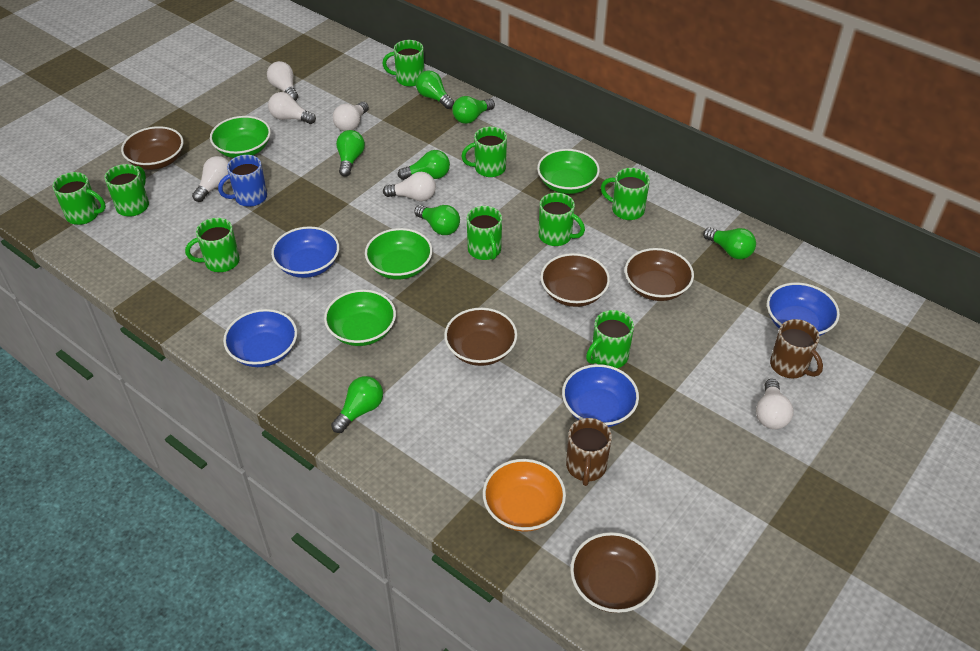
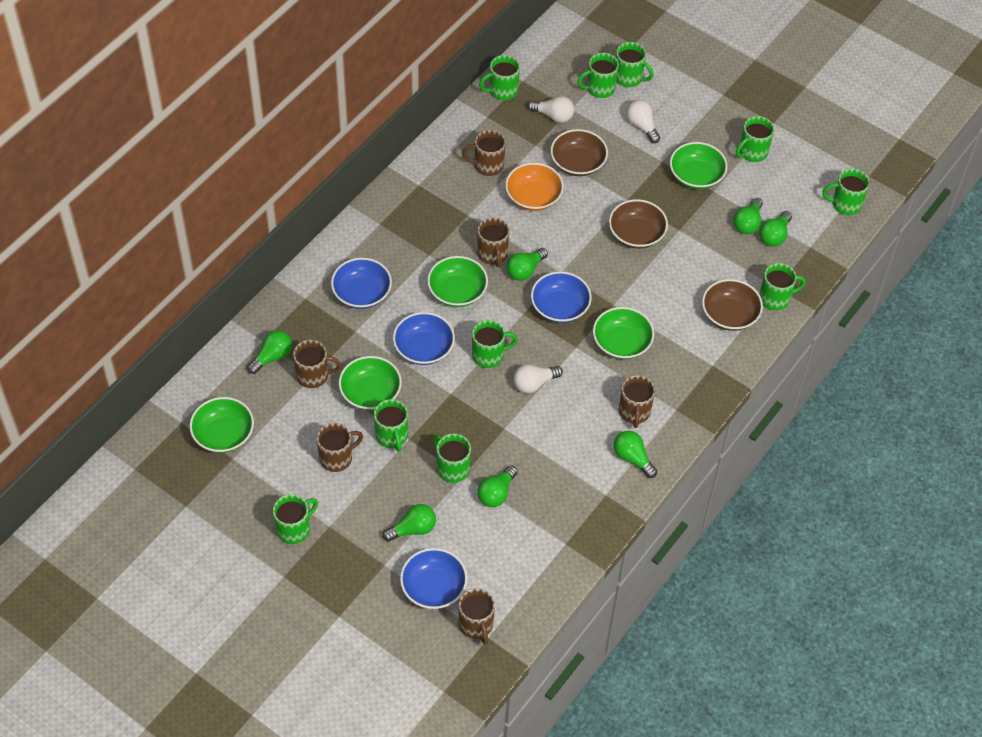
blue mug: [218,155,267,207] = 1 -> none = 0
brown bowl: [121,126,183,170] [444,308,517,366] [540,253,610,307] [570,532,659,613] [625,248,694,301] = 5 -> [550,129,608,176] [609,199,668,249] [702,279,763,331] = 3
brown mug: [566,418,612,486] [770,319,823,378] = 2 -> [293,340,341,388] [317,423,363,472] [459,588,495,645] [462,130,506,176] [477,217,509,267] [619,375,655,428] = 6
green bowl: [210,116,271,158] [324,289,396,346] [365,228,433,279] [537,149,600,194] = 4 -> [190,397,254,453] [339,356,402,410] [427,256,488,307] [593,307,654,360] [670,142,728,189] = 5
green mug: [52,172,106,225] [104,164,149,216] [185,218,240,272] [382,40,424,87] [461,127,507,177] [467,206,502,260] [539,193,585,246] [586,310,634,368] [601,168,650,220] = 9 -> [273,494,318,544] [374,399,408,452] [433,434,471,483] [472,320,518,368] [479,55,520,100] [577,53,619,98] [616,42,654,87] [736,116,774,162] [759,263,806,310] [822,169,870,215] = 10
white light bulb: [192,156,230,202] [267,61,298,101] [268,92,316,124] [333,102,369,131] [383,172,436,201] [756,379,793,429] = 6 -> [513,364,563,394] [528,96,574,123] [626,100,660,143] = 3

